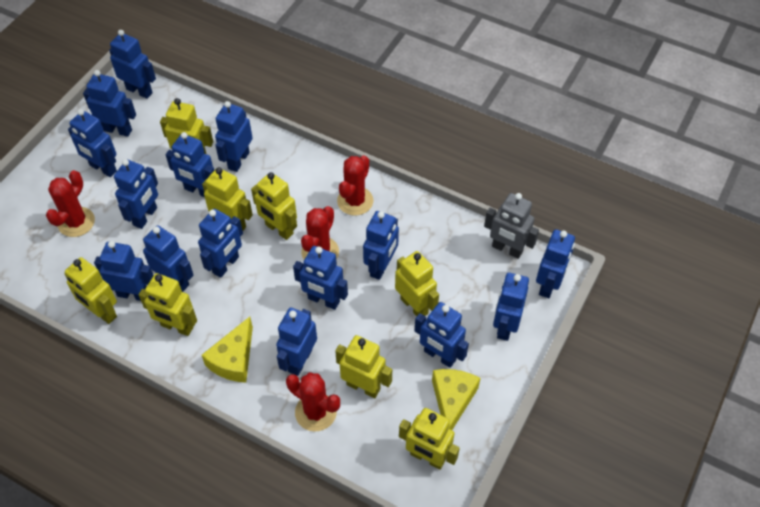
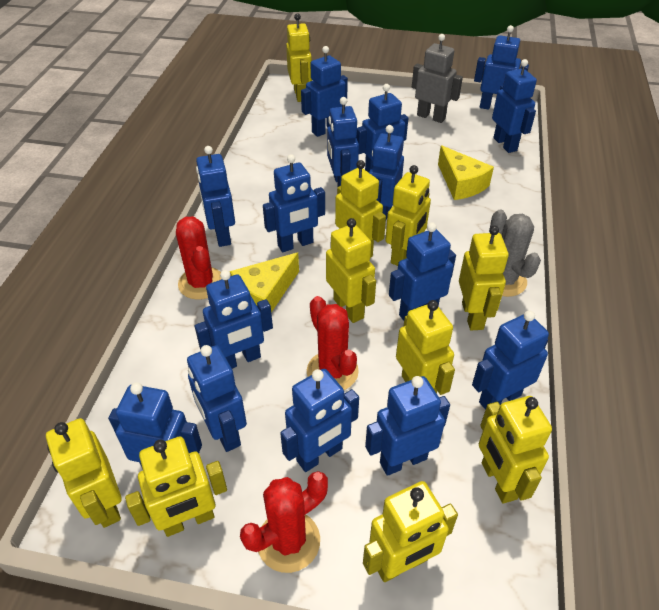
grey cactus: none = 0 -> [490,210,541,297] = 1
red cactus: [46,170,95,237] [286,372,340,432] [301,206,339,259] [337,155,373,216] = 4 -> [176,216,221,300] [240,471,328,573] [307,296,359,390] = 3
yellow robot: [64,257,117,324] [139,273,197,336] [160,98,213,154] [202,167,253,231] [251,172,297,240] [335,335,392,398] [395,251,439,316] [399,408,460,470] = 8 -> [46,418,122,528] [125,437,227,537] [286,13,312,102] [326,218,376,323] [335,160,386,258] [363,481,458,582] [385,165,431,266] [396,300,455,395] [459,226,509,331] [479,396,552,504] = 10

